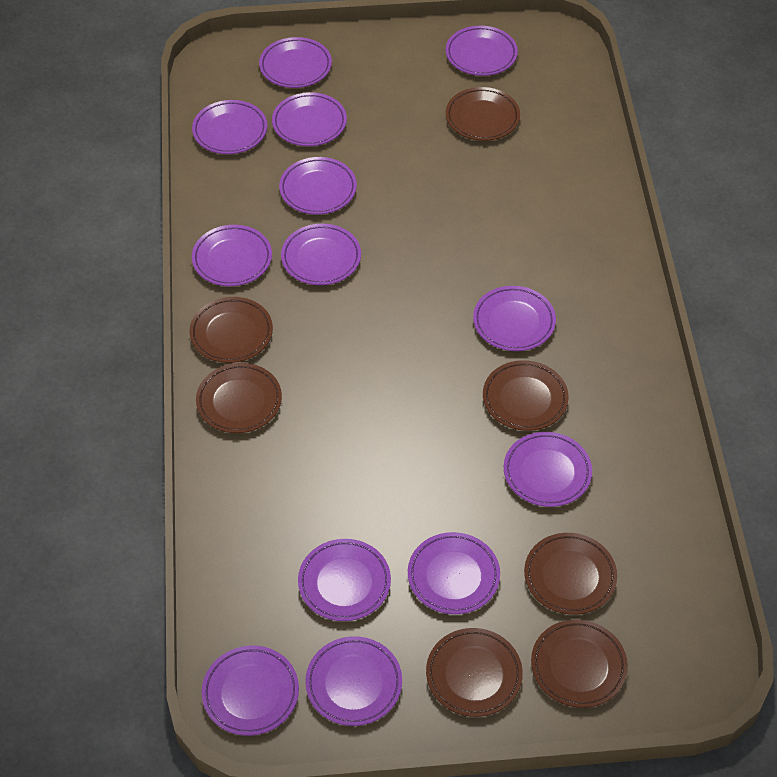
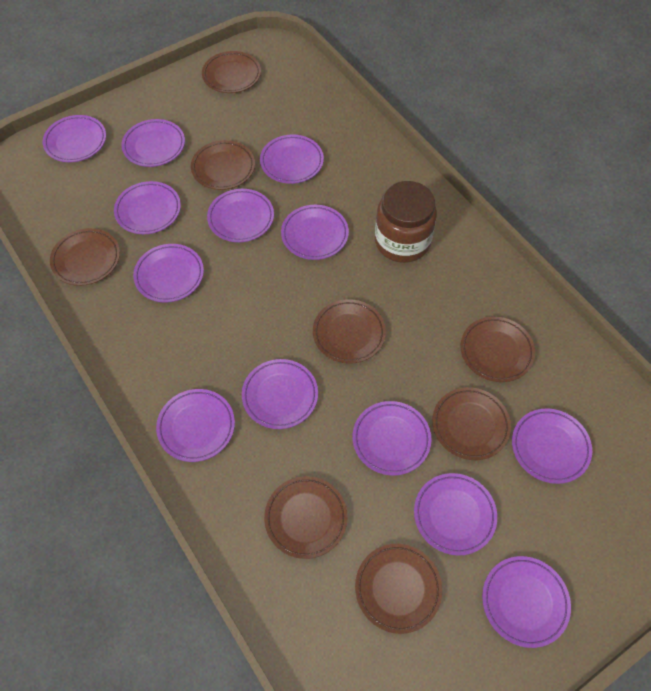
brown jar: none = 0 -> [375,181,437,263] = 1
brown plate: [189,297,273,363] [196,363,282,433] [426,628,523,717] [446,87,520,141] [483,360,569,431] [524,533,617,615] [531,620,628,708] = 7 -> [50,228,120,286] [191,140,255,190] [202,51,261,93] [264,476,347,559] [313,299,386,364] [355,544,442,634] [432,387,511,460] [460,317,535,382] = 8

